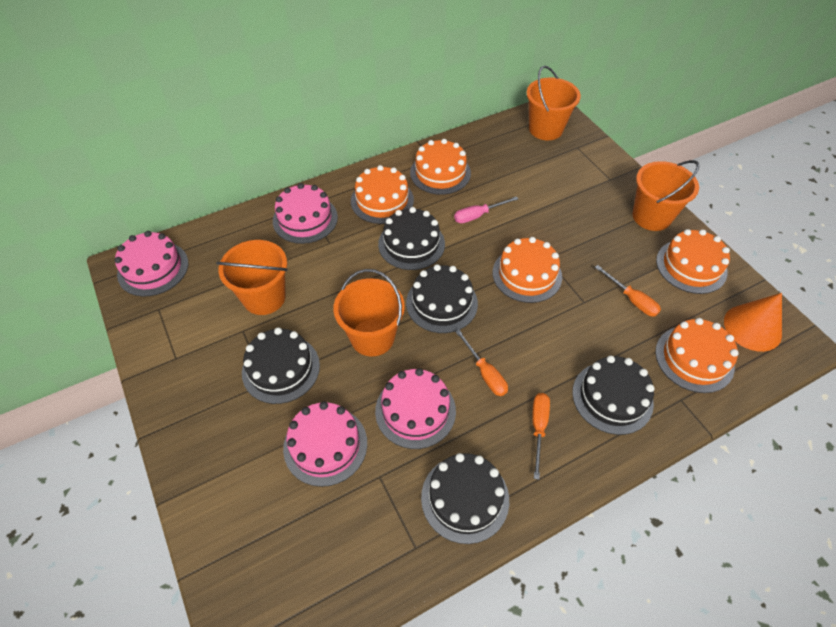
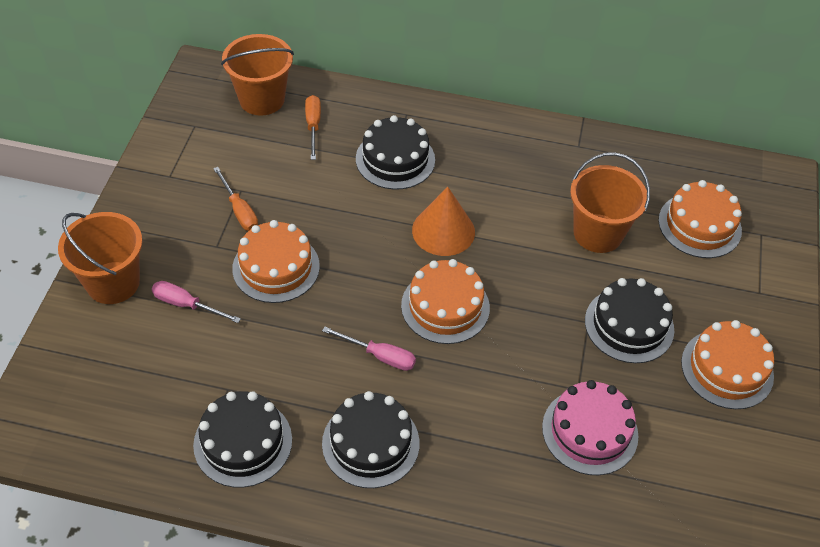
black cake: [242,327,320,404] [378,207,445,270] [406,264,478,333] [421,453,509,544] [572,355,654,435] = 5 -> [193,391,292,488] [322,391,420,488] [356,115,435,189] [585,278,674,363] = 4
orange bucket: [216,240,288,315] [333,269,405,356] [527,66,581,140] [632,160,700,231] = 4 -> [58,212,143,304] [221,34,294,116] [570,153,650,253] = 3
orange cake: [351,165,414,224] [410,139,471,195] [493,237,562,303] [655,318,739,393] [656,229,730,294] = 5 -> [232,220,320,303] [401,259,490,344] [658,180,742,258] [681,320,774,409] = 4
orange screwdriver: [455,330,508,396] [532,393,550,480] [595,265,661,317] = 3 -> [213,167,258,231] [305,95,321,160] = 2
pink cake: [114,231,188,296] [273,183,338,244] [283,401,367,487] [375,368,456,449] = 4 -> [542,380,639,475] = 1
pink screwdriver: [454,196,518,223] = 1 -> [152,281,241,323] [322,326,416,371] = 2

